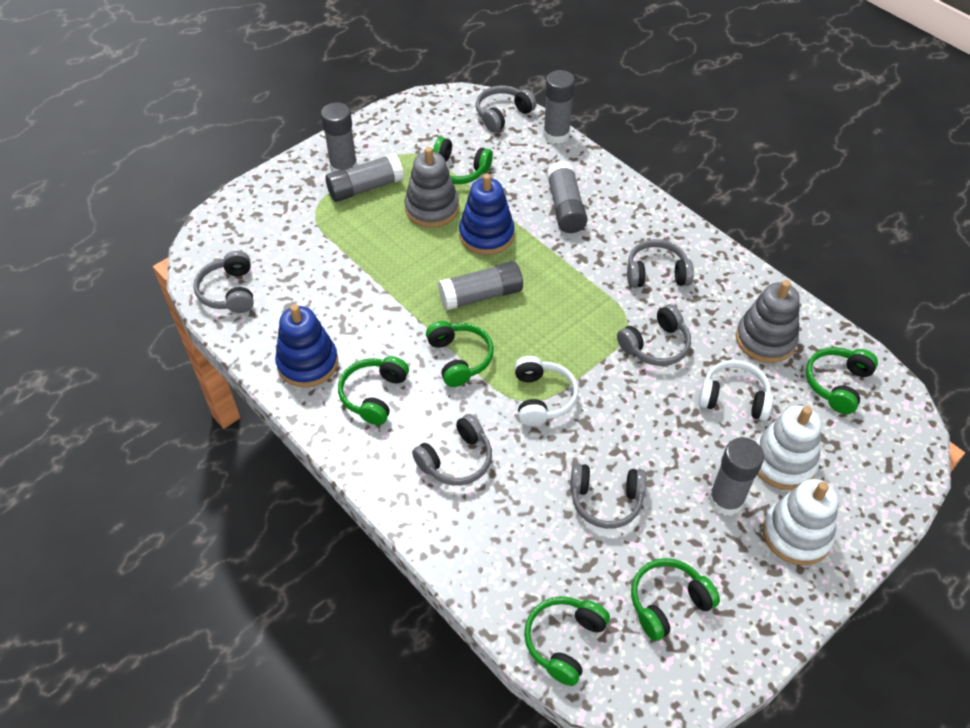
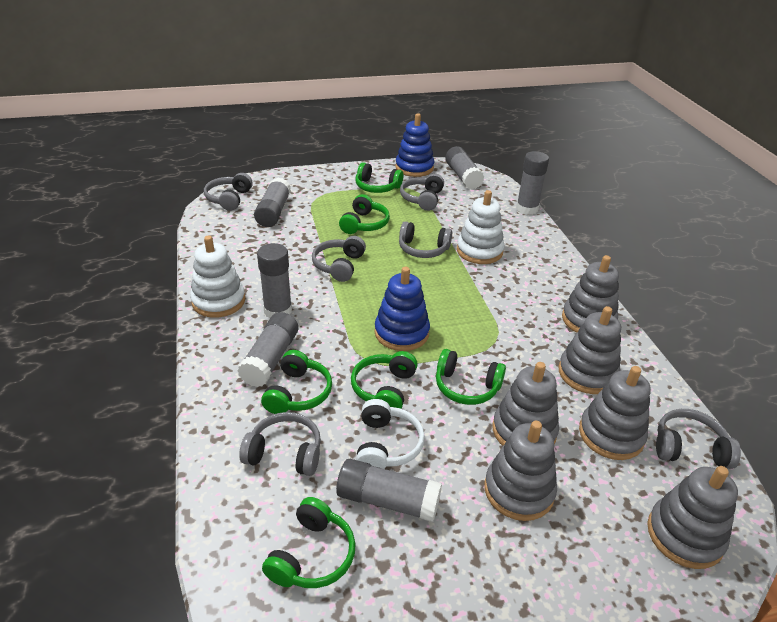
grey stacking toy: [404,147,459,228] [736,280,800,363] = 2 -> [484,421,557,521] [493,362,559,446] [558,306,621,394] [562,255,619,333] [579,366,651,460] [647,466,738,569] = 6
white headphones: [515,356,578,426] [699,360,773,421] = 2 -> [356,399,425,469] = 1

